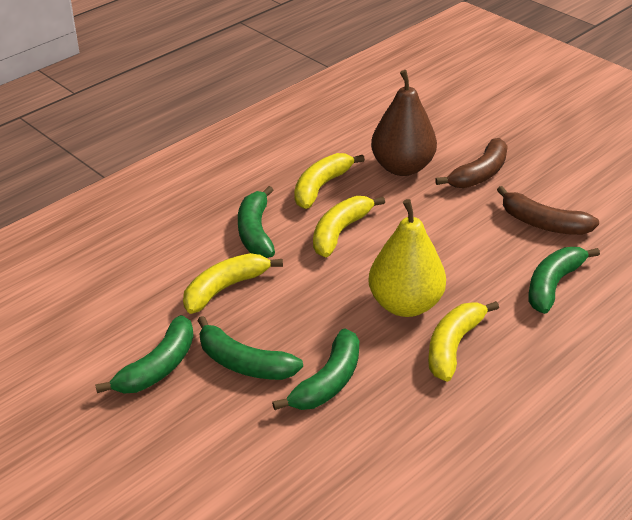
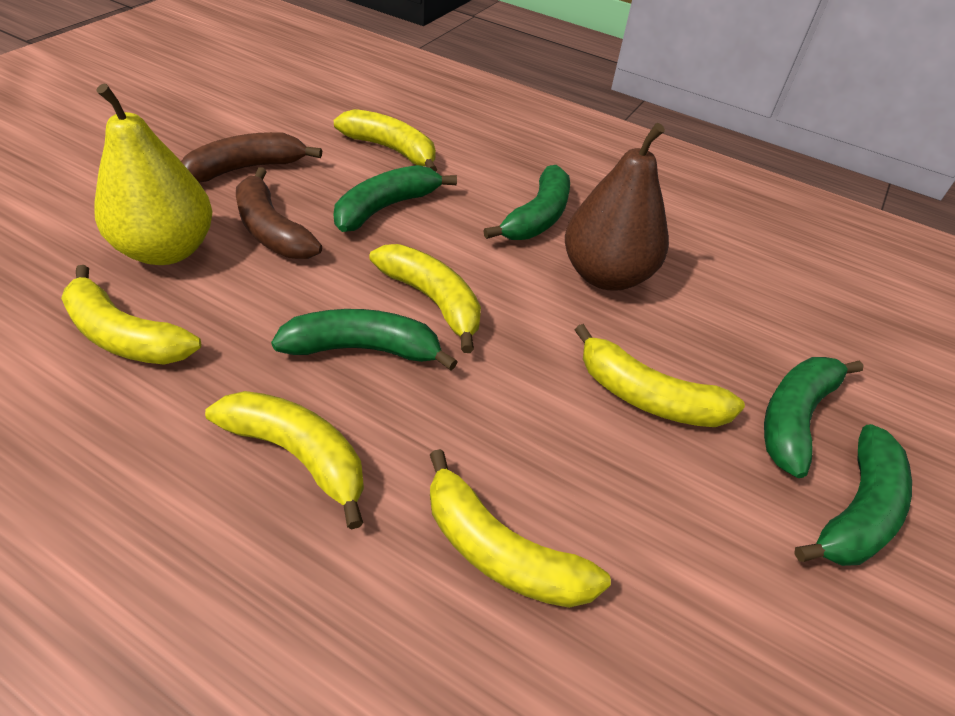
yellow banana: [183,253,283,314] [294,153,365,209] [313,196,385,257] [428,301,499,382] = 4 -> [61,265,201,365] [205,391,364,529] [334,109,438,172] [369,244,481,353] [430,449,611,608] [575,324,745,427] = 6

